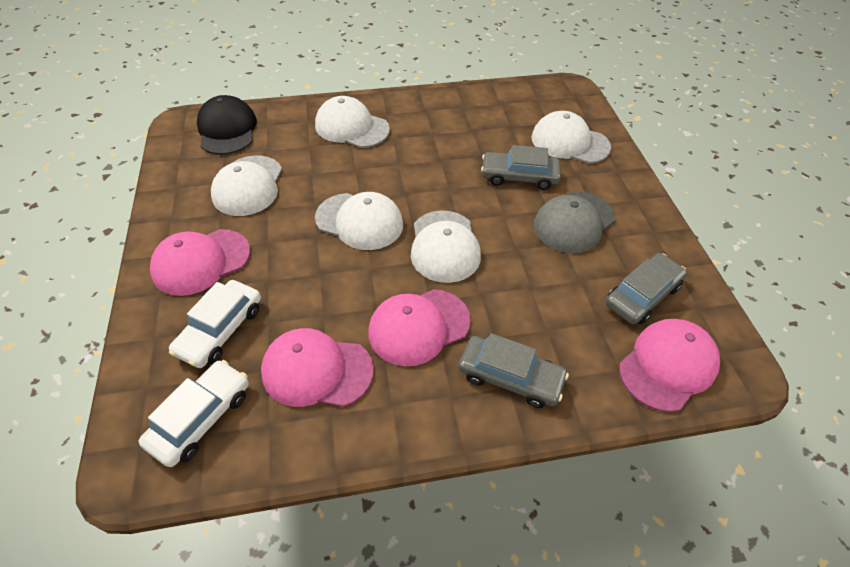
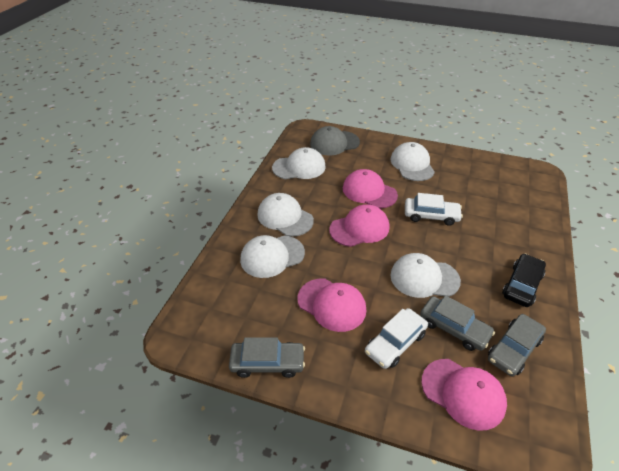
black cap: [197,95,257,155] = 1 -> none = 0
black car: none = 0 -> [502,254,546,307] = 1

